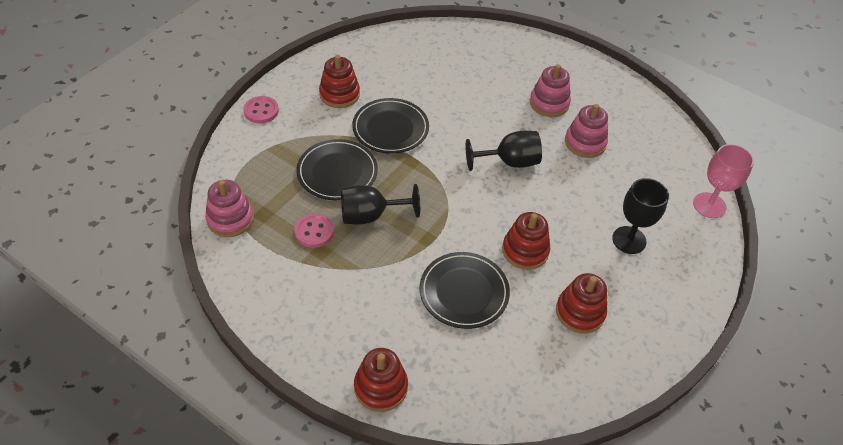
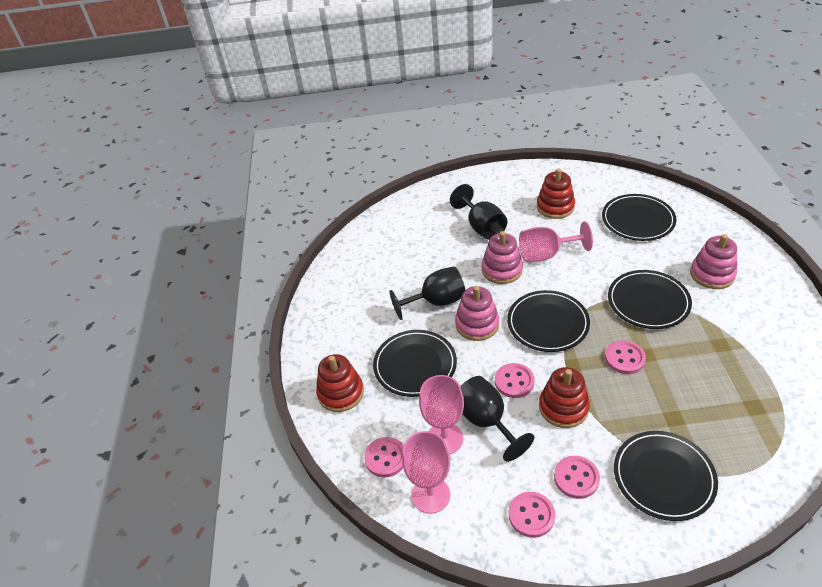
black plate: [297,139,378,200] [352,98,429,154] [420,252,510,329] = 3 -> [373,330,457,397] [507,290,590,352] [602,194,676,241] [608,270,692,329] [614,431,718,521] = 5
pink button: [243,96,279,123] [294,214,334,248] = 2 -> [364,437,404,477] [495,363,535,398] [509,492,555,538] [554,456,600,499] [605,340,646,374] = 5
pink goblet: [693,144,754,218] = 1 -> [402,431,450,514] [419,375,464,454] [519,222,593,262] = 3
red stacking toy: [319,55,360,108] [354,348,408,412] [502,212,550,270] [556,273,607,333] = 4 -> [316,354,364,412] [537,169,575,219] [539,367,590,428] = 3

